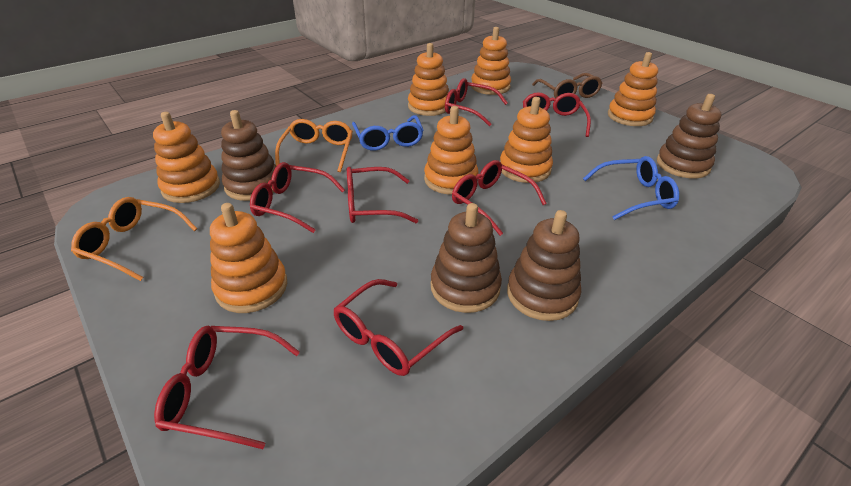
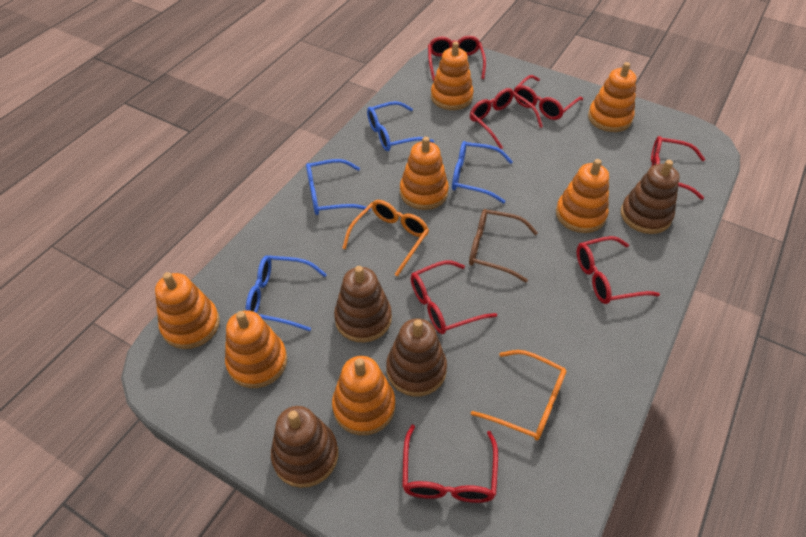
blue glasses: [352,115,423,151] [583,156,679,220] = 2 -> [246,255,327,331] [306,159,371,215] [367,101,434,151] [452,141,513,203] = 4

